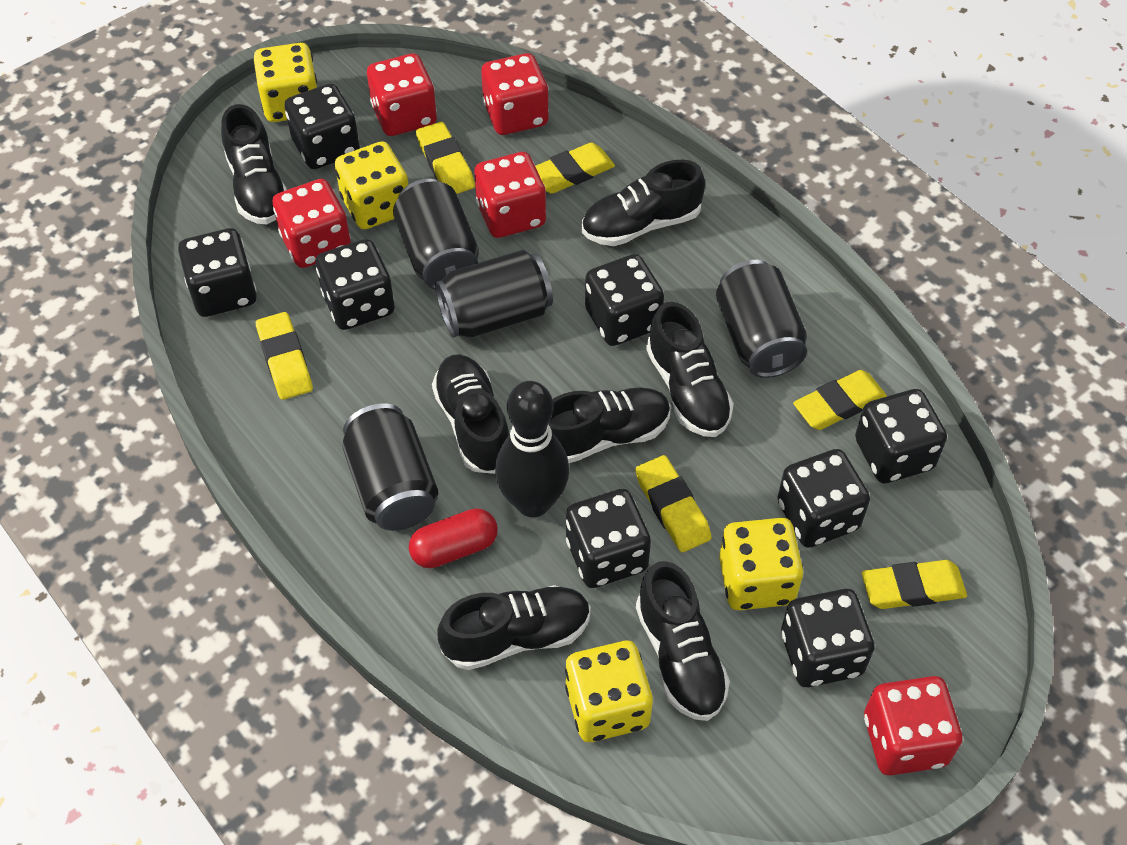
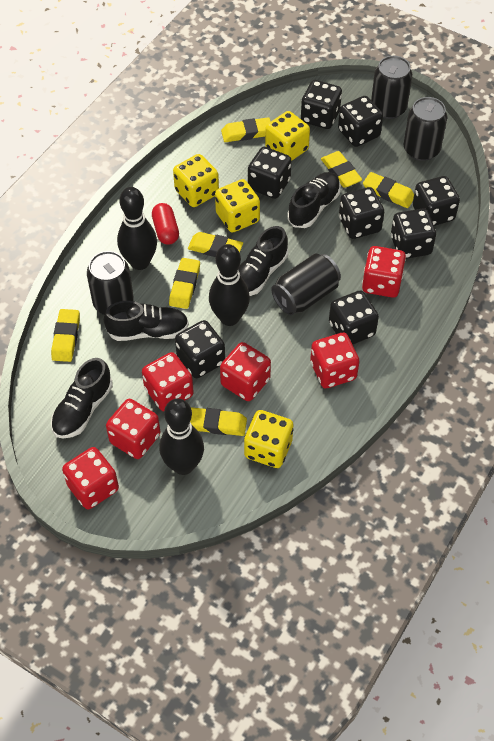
black bowling pin: [495,381,569,517] = 1 -> [117,187,157,270] [160,398,204,475] [209,244,250,326] = 3
black shoe: [221,104,287,224] [432,354,509,474] [437,585,591,670] [549,387,671,463] [582,160,705,246] [636,561,730,721] [646,302,734,437] = 7 -> [51,358,113,439] [104,301,189,341] [238,226,288,296] [287,172,341,228] = 4
red dice: [273,179,351,268] [367,53,437,136] [474,152,546,238] [481,53,549,135] [864,676,962,775] = 5 -> [62,447,119,509] [106,399,161,459] [142,352,194,411] [220,342,271,401] [310,333,359,388] [362,246,406,298] = 6
yellow eraser: [256,312,313,400] [416,122,475,194] [535,142,615,194] [635,455,712,552] [793,370,887,430] [862,560,967,609] = 6 -> [51,309,80,362] [169,258,200,309] [188,232,243,257] [190,407,247,436] [221,117,271,142] [321,151,362,188] [363,172,414,208] = 7

